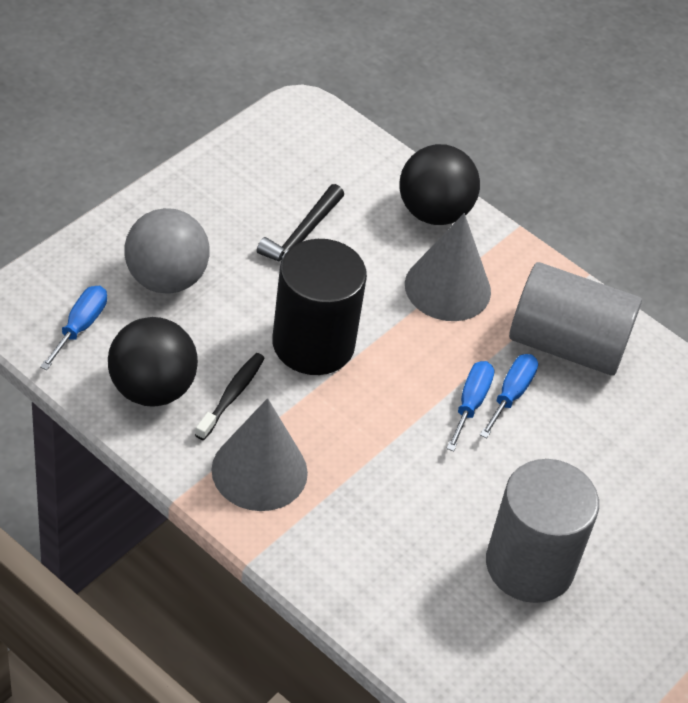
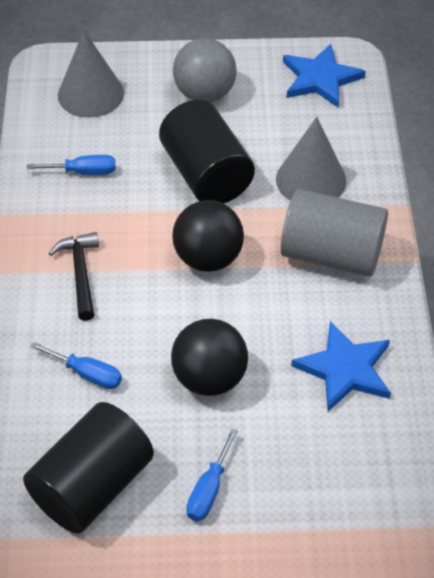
black cylinder: [272,239,367,375] = 1 -> [23,402,154,533] [159,100,255,204] = 2
black toothbrush: [195,353,265,440] = 1 -> none = 0
blue star: none = 0 -> [283,44,366,107] [291,321,391,411] = 2
grey cylinder: [486,459,599,603] [509,262,642,376] = 2 -> [281,189,388,277] = 1

